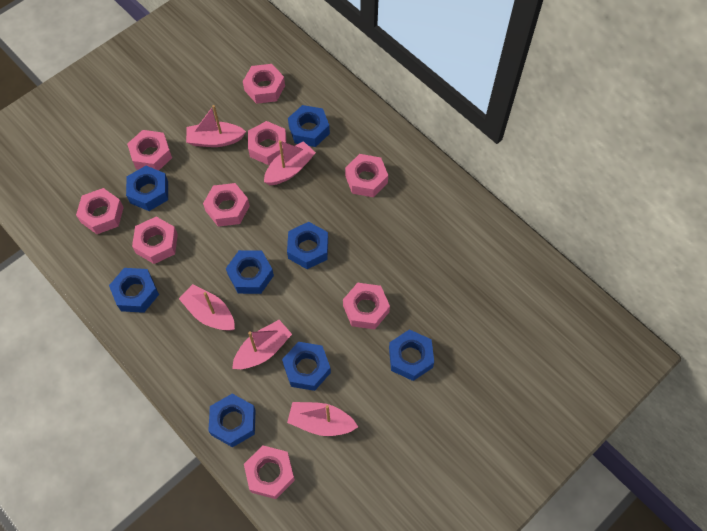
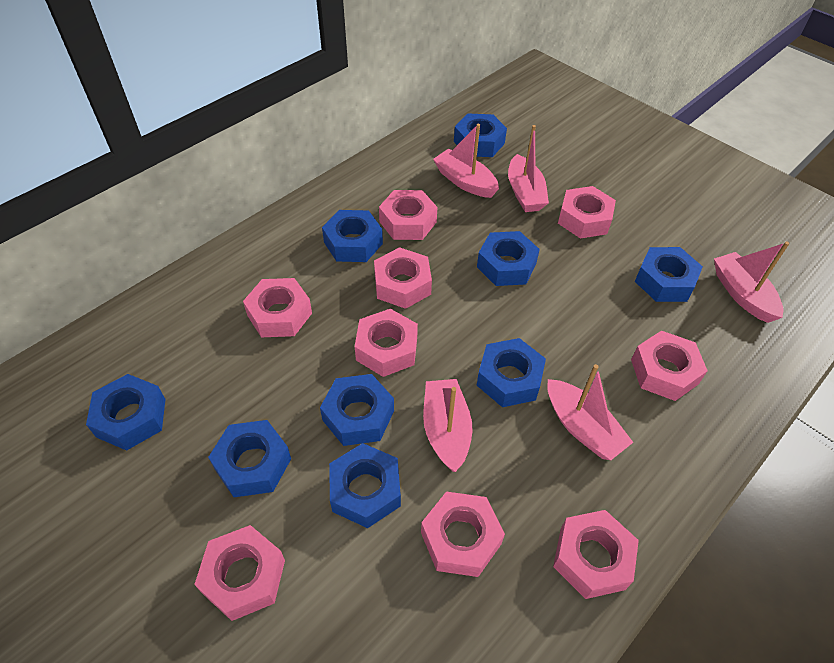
blue nut: [109,268,159,313] [126,166,168,211] [208,394,256,447] [226,250,274,294] [282,342,331,391] [287,222,328,269] [288,105,330,147] [389,329,434,381] = 8 -> [86,374,166,451] [208,420,291,497] [320,374,394,446] [322,210,383,262] [329,443,401,528] [454,114,507,157] [477,231,540,286] [477,338,546,407] [635,247,703,302] = 9

